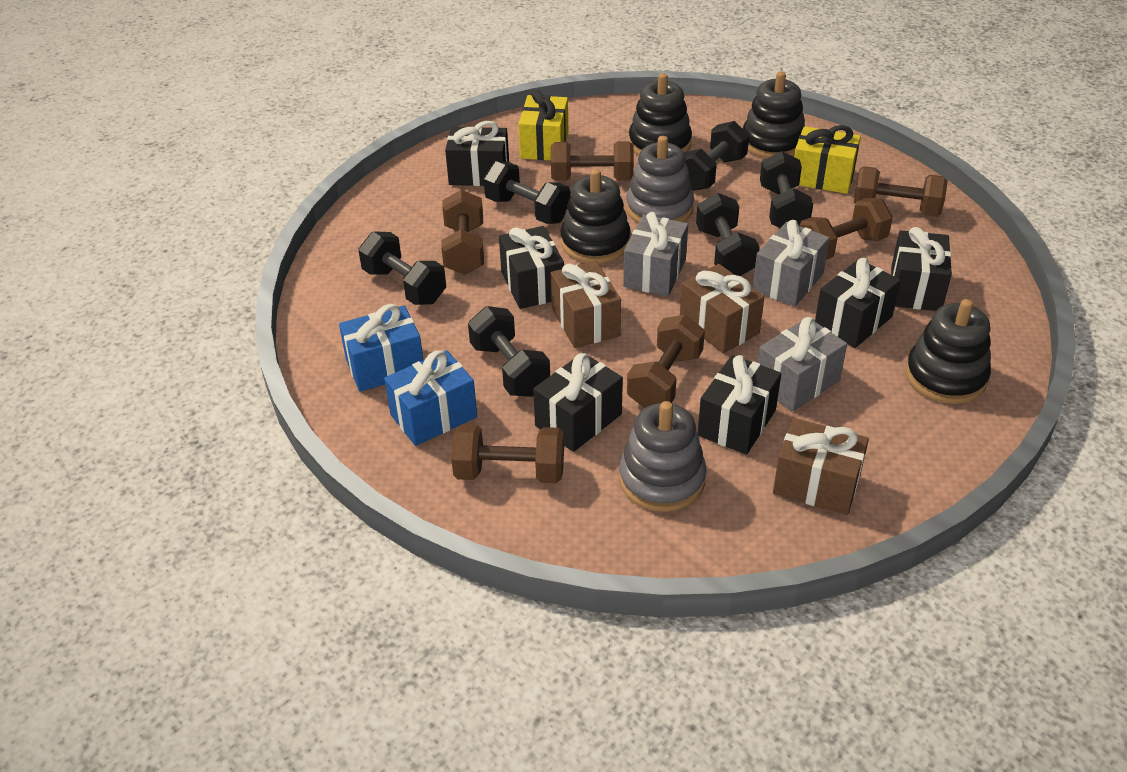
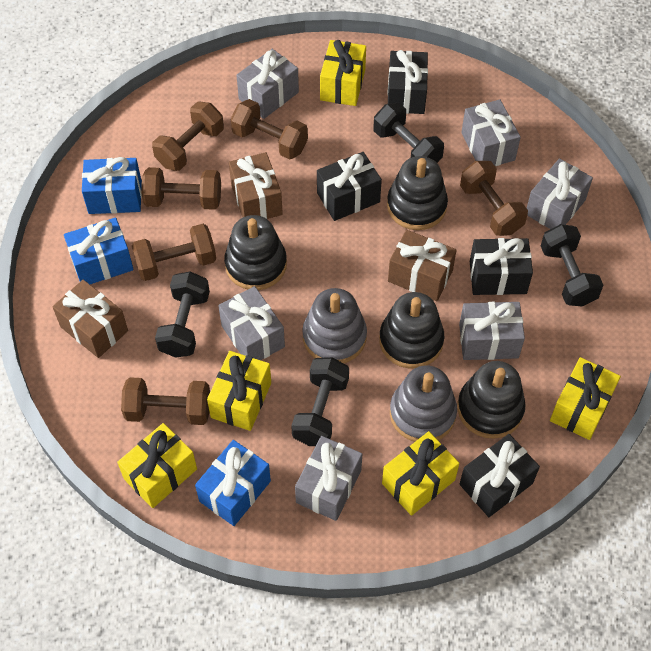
black dumbbell: [358,231,446,305] [468,306,550,397] [483,161,571,224] [684,121,749,191] [696,193,760,276] [760,151,813,228] = 6 -> [155,271,210,358] [291,357,349,446] [373,103,444,163] [541,224,603,307] = 4
black gift: [445,121,509,186] [499,226,564,309] [533,353,623,452] [698,355,781,455] [815,258,901,348] [891,227,952,311] = 6 -> [317,152,382,221] [387,50,428,114] [460,434,540,517] [470,238,533,295] = 4
blue gift: [339,304,423,392] [384,350,477,446] = 2 -> [64,218,134,284] [82,157,142,214] [195,440,271,526] = 3
grey gift: [623,212,688,296] [753,220,830,307] [757,317,847,412] = 3 -> [218,286,285,360] [236,49,299,119] [295,436,362,521] [459,302,525,360] [461,100,521,166] [527,158,593,229] = 6
yellow gift: [519,90,569,160] [794,125,861,194] = 2 -> [117,423,197,508] [207,351,271,431] [320,40,366,106] [382,431,459,516] [550,357,621,440] = 5

